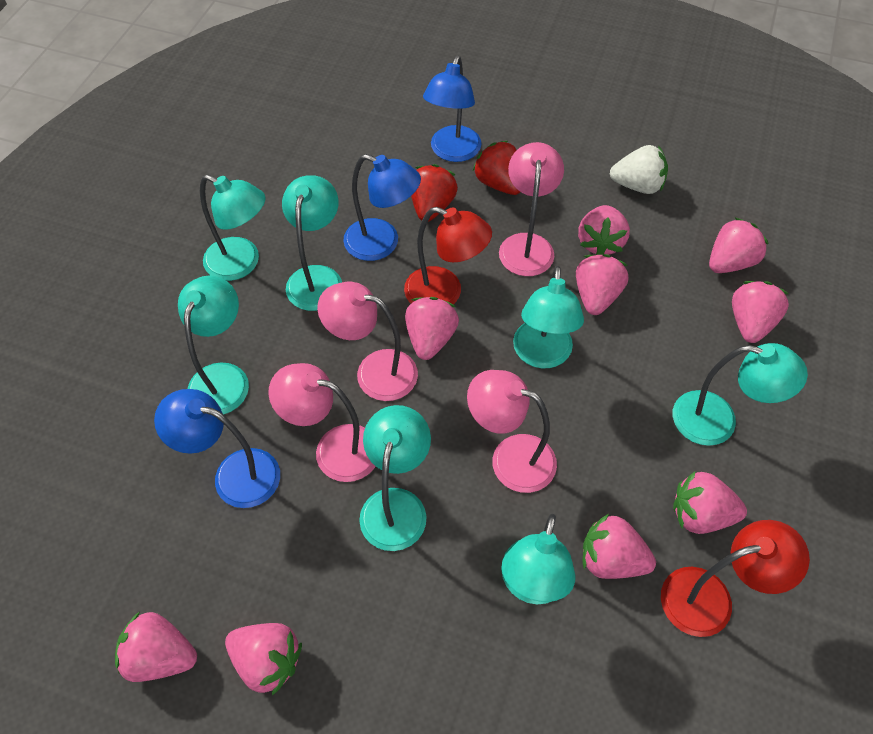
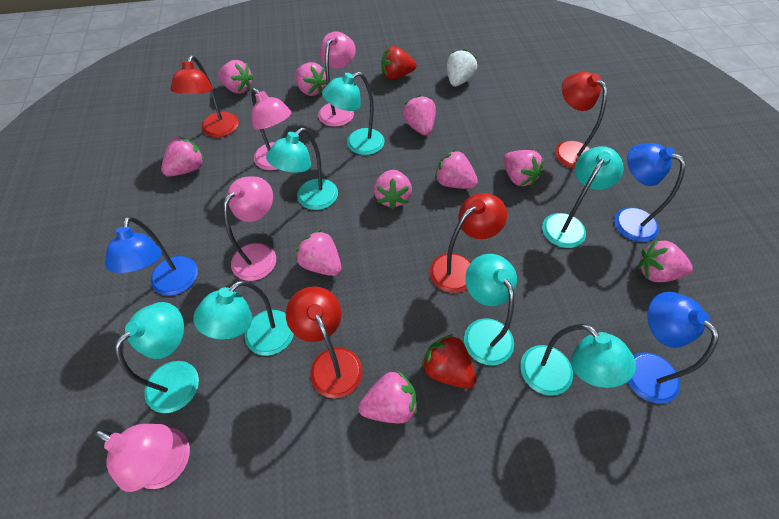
pink strawberry: [115,612,197,682] [225,623,302,695] [405,297,459,360] [576,254,628,315] [578,205,630,255] [583,514,656,579] [673,471,747,534] [709,218,769,273] [732,281,789,343] = 9 -> [161,136,205,177] [218,60,254,94] [295,62,327,96] [296,230,342,276] [358,371,417,423] [374,170,412,209] [403,95,436,136] [435,150,478,189] [503,150,544,186] [638,240,693,282] = 10
red lamp: [404,207,492,304] [661,520,810,637] = 2 -> [171,55,239,137] [286,286,362,398] [429,193,507,293] [555,72,607,169] = 4

